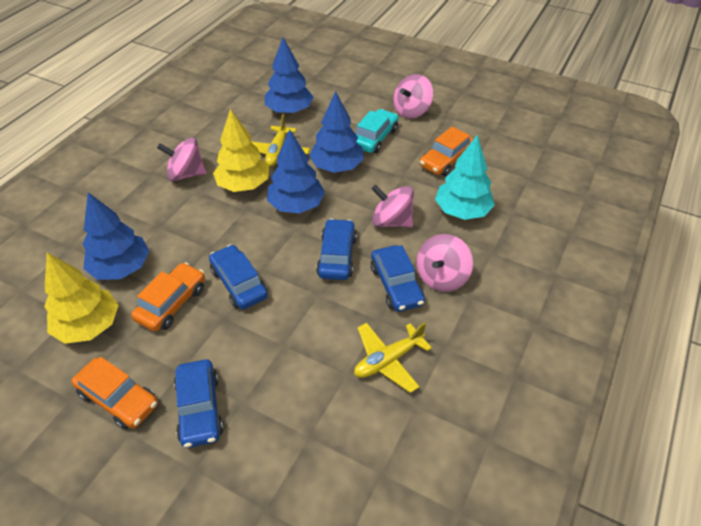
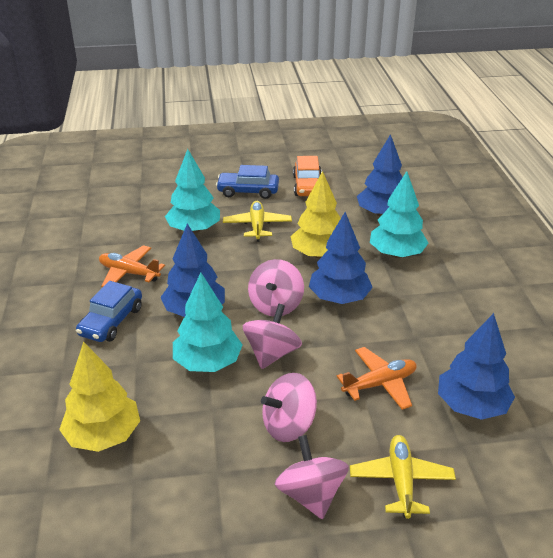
blue car: [174,359,223,448] [209,244,268,310] [316,219,357,280] [371,245,425,312] = 4 -> [76,281,142,342] [216,165,279,199] = 2
orange car: [72,357,158,430] [131,262,205,332] [420,127,473,176] = 3 -> [293,156,321,196] = 1
orange plane: none = 0 -> [99,245,165,287] [337,347,417,410] = 2
turquoise car: [355,109,399,153] = 1 -> none = 0
turquoise tree: [435,135,495,220] = 1 -> [165,149,220,233] [173,273,243,372] [370,171,428,258] = 3

